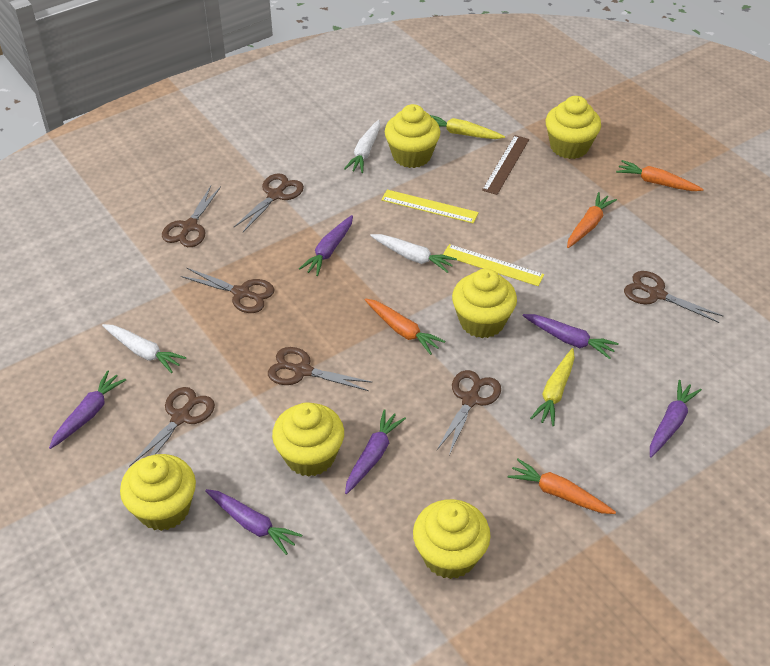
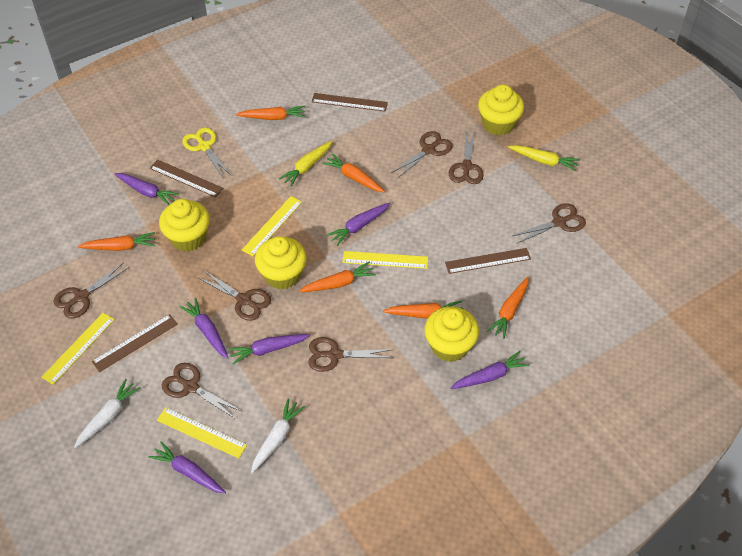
brown ruler: [482,135,529,195] = 1 -> [92,314,178,372] [150,159,223,197] [312,93,388,112] [445,248,531,274] = 4
orange carrot: [365,298,446,355] [508,459,616,514] [567,192,617,248] [616,160,704,191] = 4 -> [77,232,155,251] [236,106,306,120] [299,262,376,292] [322,153,385,192] [383,301,463,318] [487,277,529,339] = 6
white carrot: [102,324,186,373] [344,120,380,173] [370,234,457,273] = 3 -> [74,379,141,448] [251,398,305,473] = 2
yellow cupcake: [120,454,196,531] [272,402,344,477] [385,104,440,168] [413,499,491,579] [452,269,517,338] [546,96,601,159] = 6 -> [159,199,210,251] [255,236,307,290] [425,307,479,362] [478,84,524,135] = 4
yellow ruler: [381,190,479,223] [443,244,544,286] = 2 -> [41,313,115,385] [157,407,247,459] [242,196,302,256] [342,251,428,269] = 4
yellow scissors: none = 0 -> [182,127,232,179] = 1

